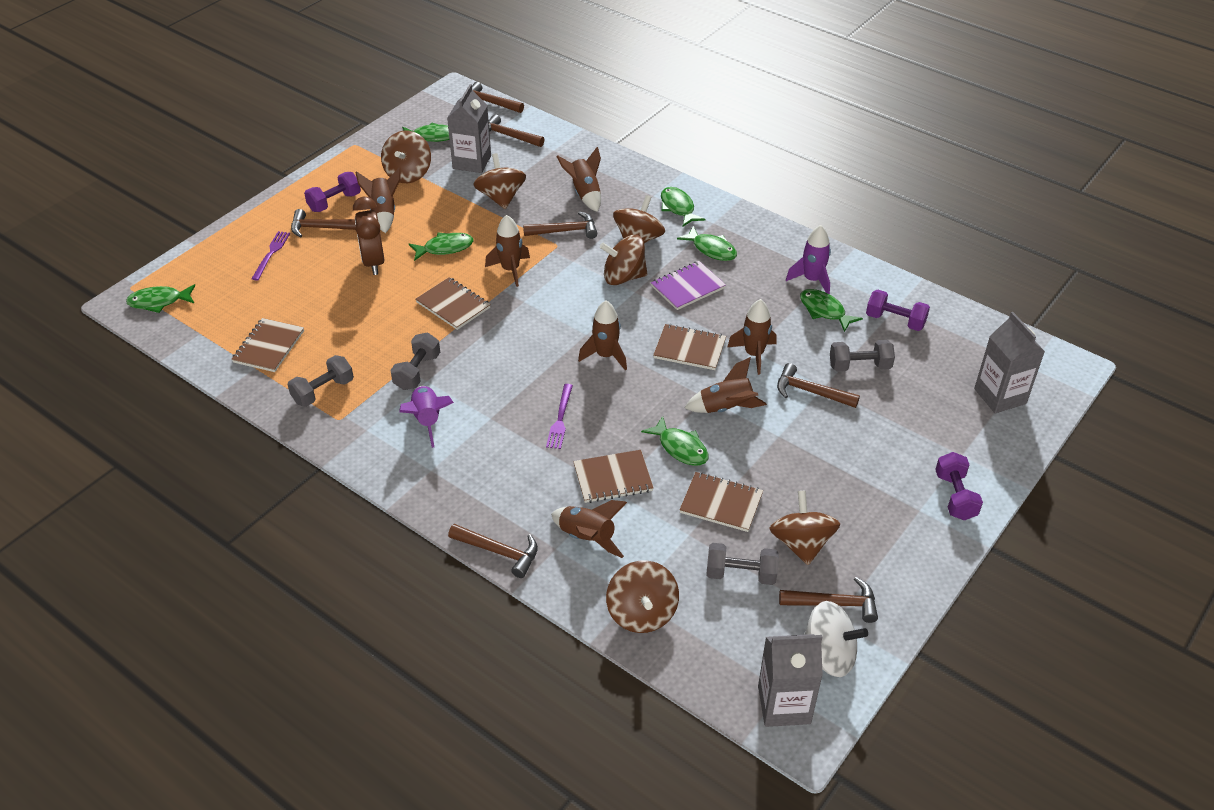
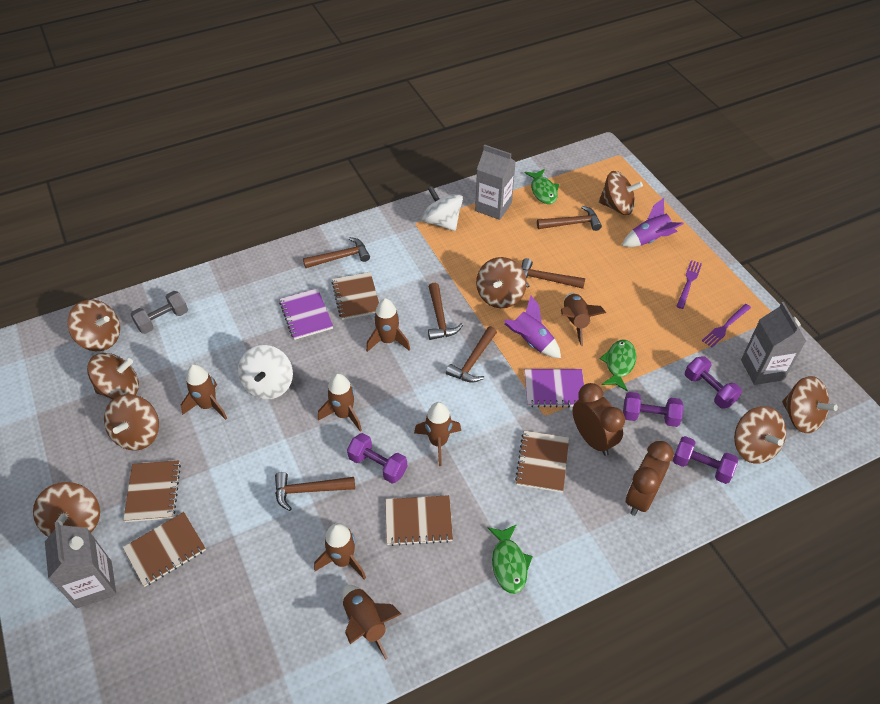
brown clock: [353,197,385,275] = 1 -> [573,383,625,456] [626,441,674,516] = 2
brown hammer: [291,209,356,238] [448,524,538,578] [472,82,524,113] [489,114,544,147] [523,211,597,239] [777,363,860,408] [779,577,878,623] = 7 -> [275,472,355,511] [303,237,370,268] [428,283,463,340] [446,326,497,383] [522,258,585,289] [537,206,602,231] = 6
brown spinning top: [381,131,431,183] [473,153,526,209] [600,235,648,285] [606,560,679,633] [613,195,665,243] [769,491,840,565] = 6 -> [33,482,100,537] [67,299,120,351] [87,353,139,399] [104,394,159,451] [476,257,527,308] [599,171,643,215] [734,406,786,464] [782,376,838,433] = 8
green fish: [126,284,195,313] [402,122,450,142] [409,232,473,261] [641,416,709,466] [661,187,706,227] [677,226,737,261] [800,289,863,332] = 7 -> [488,524,533,594] [525,169,559,204] [600,340,637,391] = 3
grey dumbbell: [287,355,354,407] [390,333,440,390] [706,543,779,585] [830,340,895,372] = 4 -> [131,291,188,334] = 1
purple dumbbell: [304,172,361,212] [866,290,930,331] [935,452,983,520] = 3 -> [347,433,407,483] [623,392,684,427] [673,436,738,484] [685,356,742,409] = 4
purple notebook: [651,261,726,310] = 1 -> [279,288,333,340] [525,369,584,407] = 2
white spinning top: [803,601,868,677] = 1 -> [238,345,293,399] [422,186,463,231] = 2

